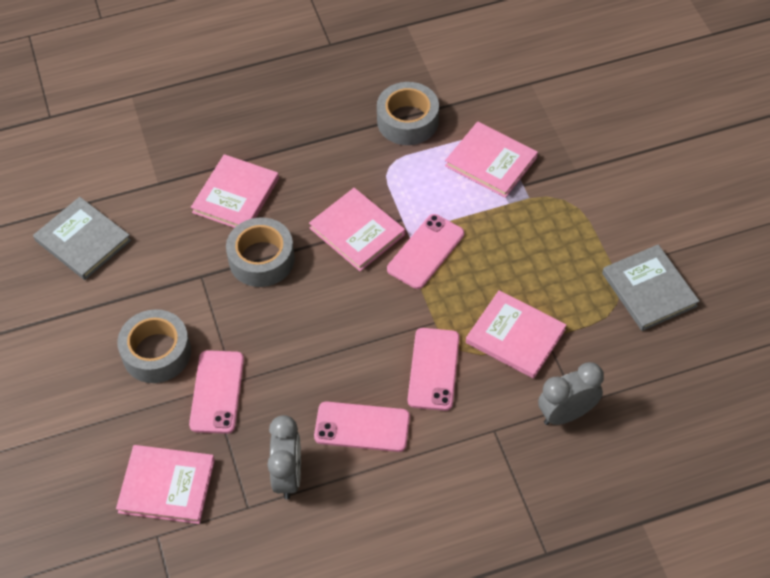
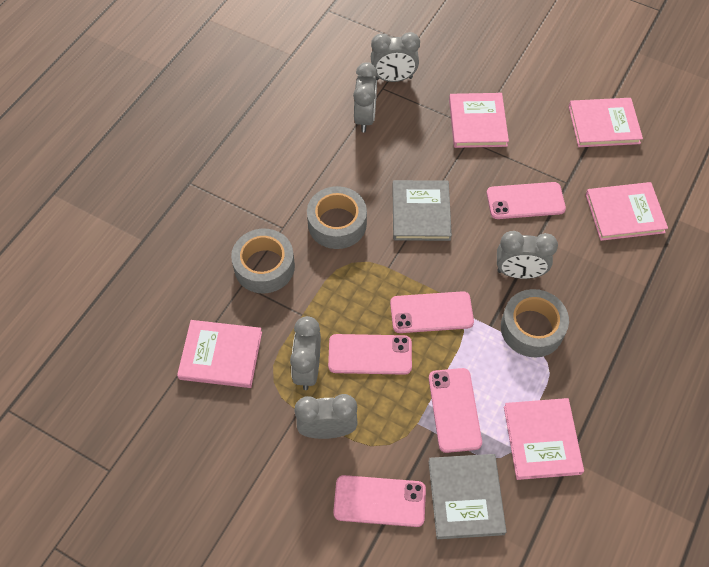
grey clock: [267,415,301,499] [538,362,604,425] = 2 -> [290,316,321,390] [294,394,358,439] [353,62,378,133] [371,32,420,82] [497,231,558,279] = 5
pink phone: [189,350,244,434] [314,402,410,452] [387,214,464,289] [408,328,460,411] = 4 -> [328,334,412,375] [333,475,426,527] [390,291,474,333] [429,368,482,453] [487,182,566,219] = 5

